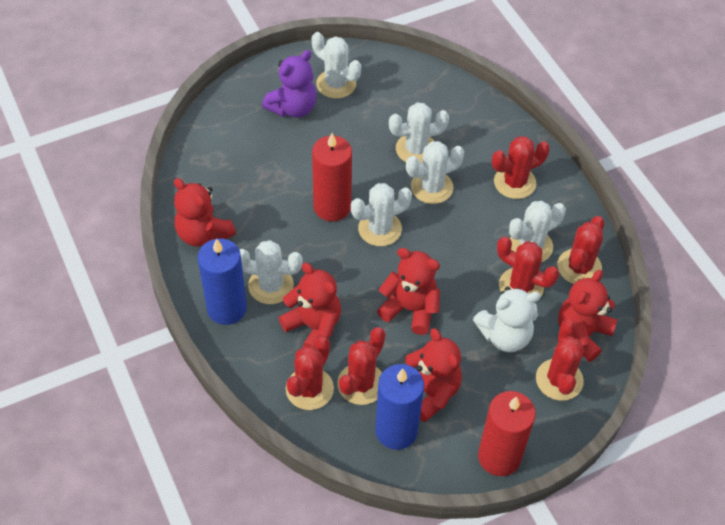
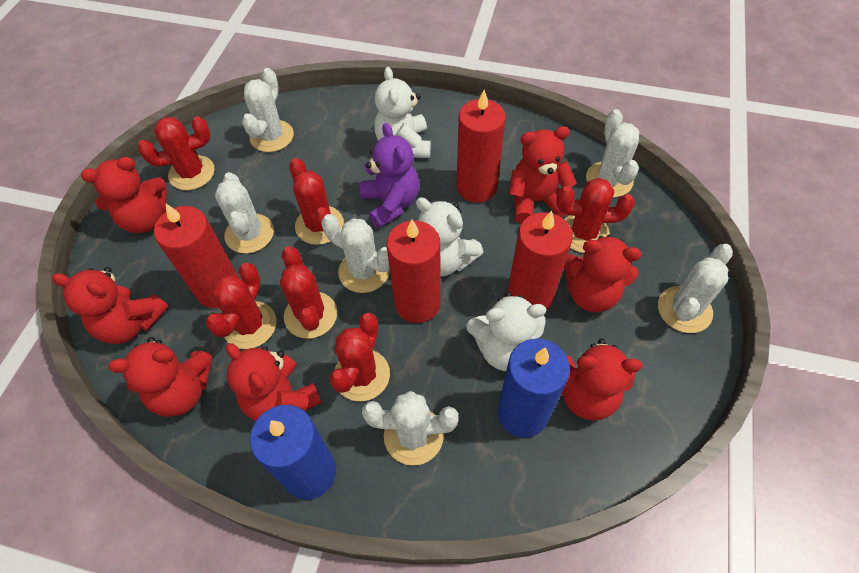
red candle: [312,133,352,221] [478,391,536,476] = 2 -> [154,204,240,308] [387,219,441,323] [456,90,506,203] [508,210,573,311] = 4
red teddy bear: [174,178,236,246] [279,263,341,347] [377,248,440,335] [405,328,462,422] [558,270,617,362] = 5 -> [52,267,169,344] [81,157,167,233] [108,337,212,417] [225,343,322,421] [509,126,577,223] [561,339,643,420] [564,235,642,312] = 7
white teddy bear: [473,286,541,352] = 1 -> [375,67,431,158] [416,197,484,276] [466,292,546,371] = 3

